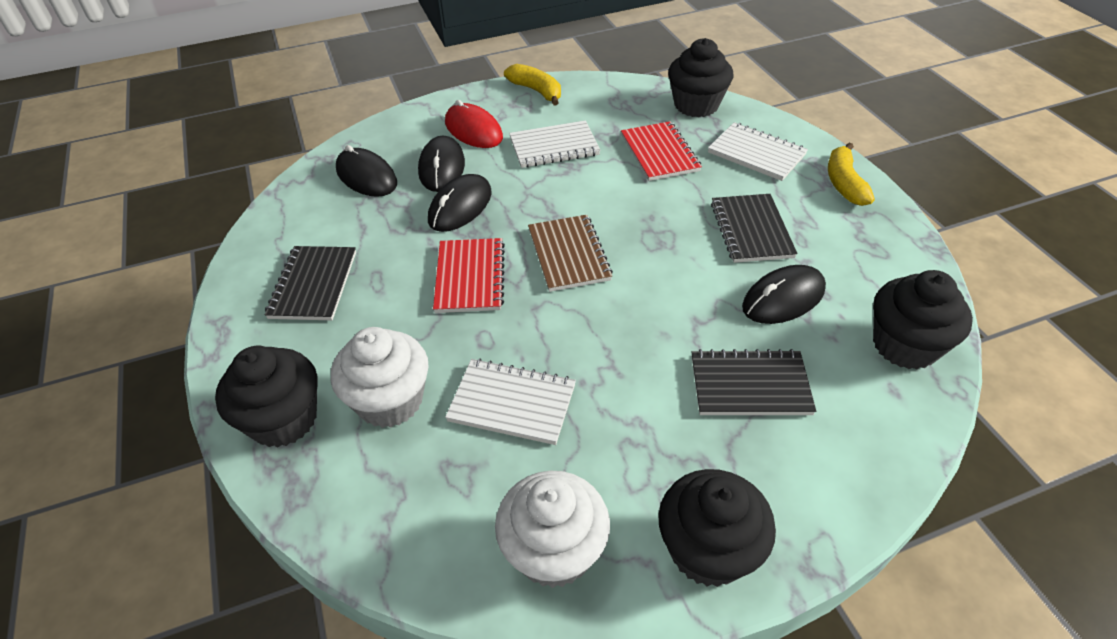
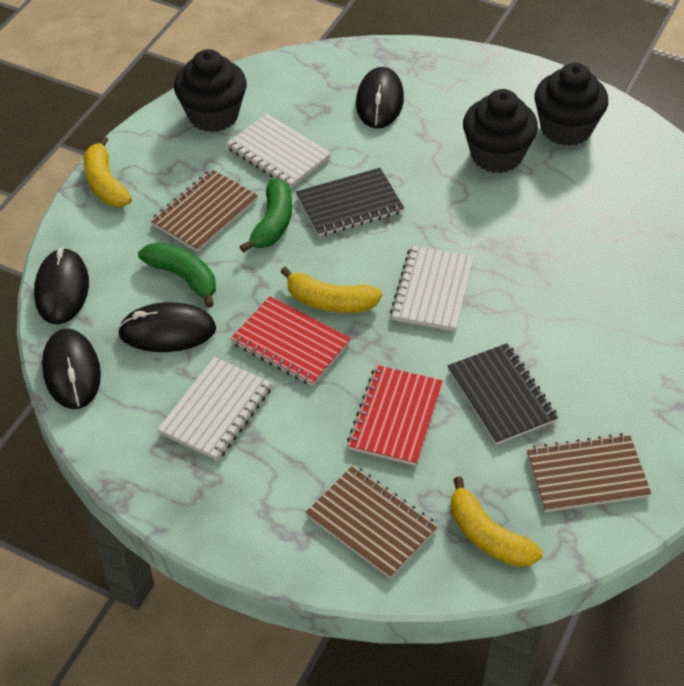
black cupcake: [215,346,317,448] [658,469,776,587] [668,38,733,117] [873,270,973,369] = 4 -> [174,49,247,132] [463,89,538,173] [534,63,608,146] = 3
black notebook: [265,246,356,320] [692,349,816,415] [711,194,797,263] = 3 -> [296,168,404,236] [448,343,558,445] = 2
brown notebook: [528,215,613,292] = 1 -> [151,169,258,252] [305,465,438,579] [527,433,651,512] = 3
green banana: none = 0 -> [138,242,216,308] [240,179,292,253] = 2
red mouse: [445,100,503,148] = 1 -> none = 0
white cupcake: [331,327,429,428] [495,471,610,588] = 2 -> none = 0
yellow banana: [504,64,561,106] [828,143,875,206] = 2 -> [84,136,132,207] [280,267,382,313] [451,476,543,567] = 3

